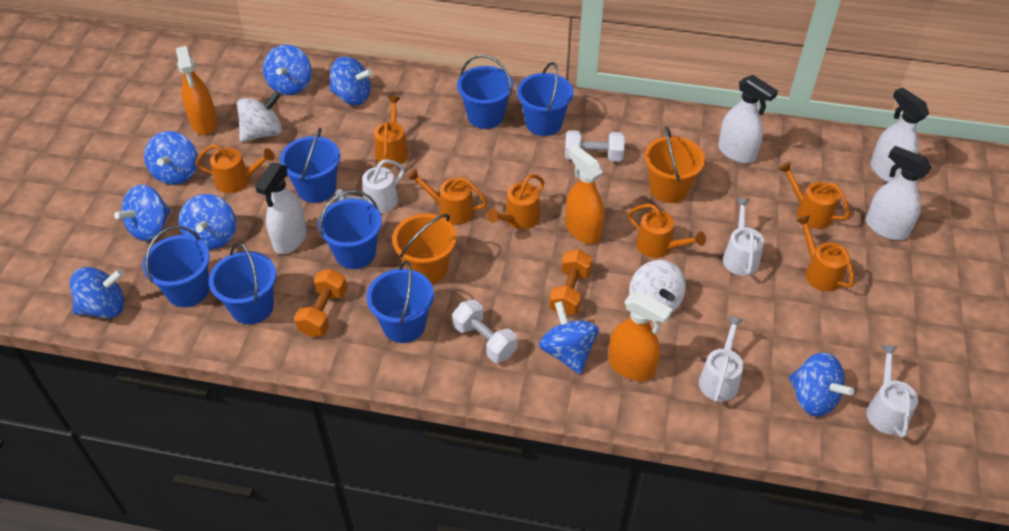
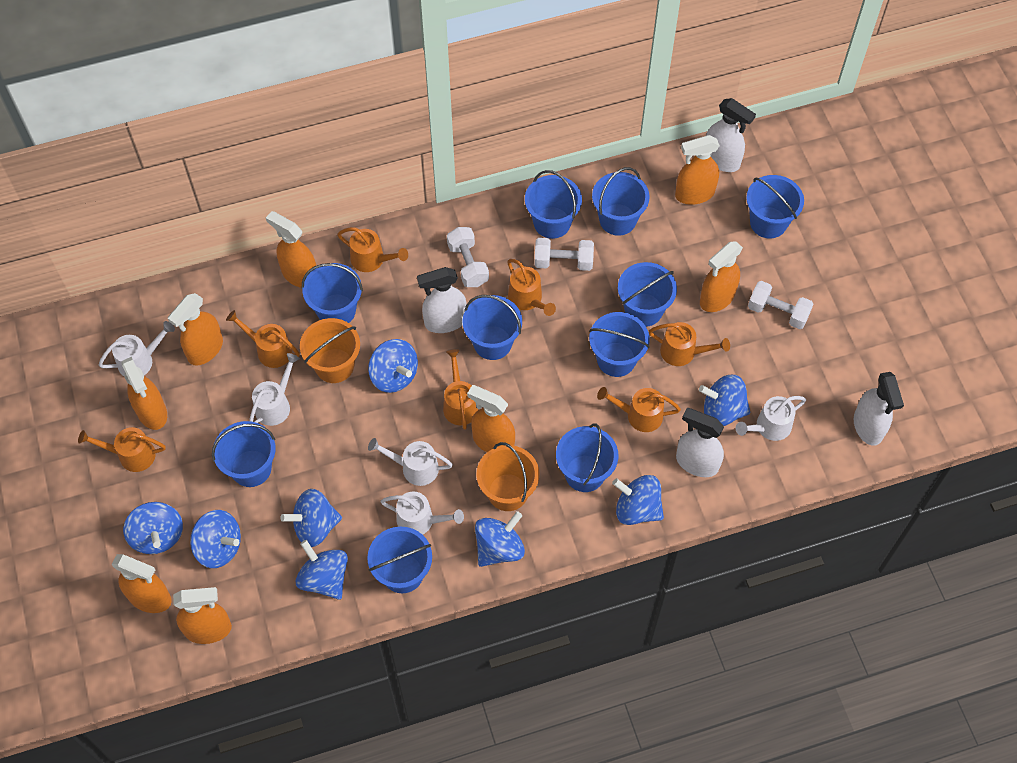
blue bucket: [142,226,210,307] [209,242,276,324] [280,127,340,203] [318,190,382,269] [366,260,434,343] [457,55,513,129] [517,62,573,136] = 7 -> [212,421,276,487] [302,263,363,323] [367,527,432,593] [462,295,522,360] [525,170,582,239] [556,423,618,492] [589,312,650,377] [592,167,650,236] [618,262,677,327] [746,175,804,238] = 10
orange dumbbell: [294,269,347,337] [549,249,593,315] = 2 -> none = 0
orange spray bottle: [176,46,217,135] [566,145,605,244] [608,292,673,381] = 3 -> [112,554,172,613] [121,357,167,430] [168,293,223,366] [173,587,232,644] [266,211,316,288] [467,385,515,452] [675,135,720,205] [700,241,743,312] = 8
white dumbbell: [452,300,518,363] [565,130,625,161] = 2 -> [447,227,489,287] [534,238,594,271] [748,281,813,329] = 3
white spinning top: [237,91,282,142] [629,260,686,312] = 2 -> none = 0
white watering can: [335,159,405,213] [699,316,743,402] [723,198,764,276] [866,345,918,438] = 4 -> [99,321,175,376] [249,353,300,426] [368,438,453,486] [380,492,464,535] [736,396,806,441] = 5

